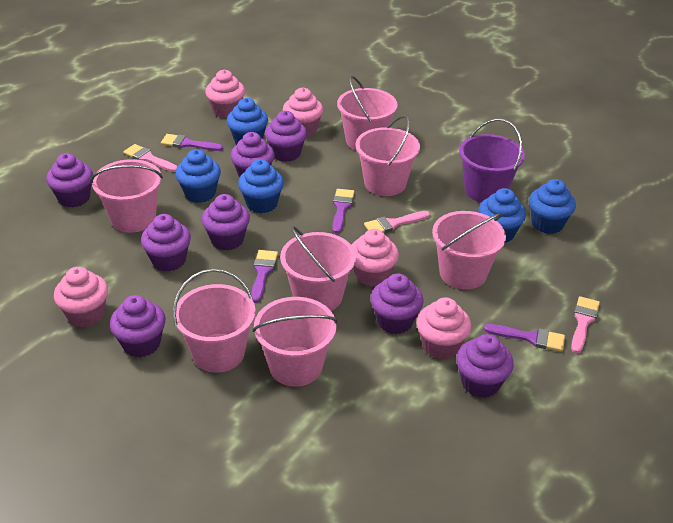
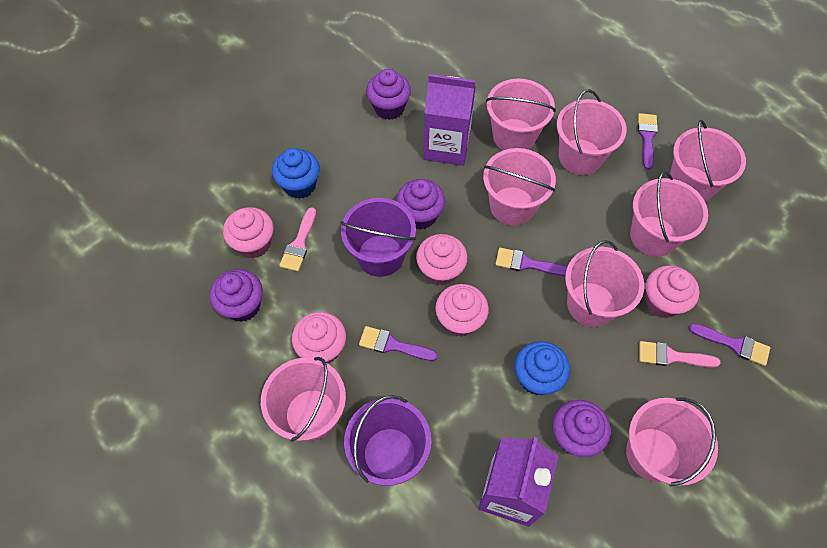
blue cupcake: [175,149,221,203] [227,98,268,145] [238,159,284,213] [479,188,526,243] [529,179,576,234] = 5 -> [272,148,320,199] [515,341,570,395] = 2
pink brush: [123,144,177,172] [364,211,430,233] [571,296,600,353] = 3 -> [279,207,316,271] [639,341,720,367] = 2
pink bucket: [90,159,163,233] [173,269,256,373] [252,297,337,387] [280,226,356,311] [337,75,397,151] [355,115,420,196] [432,211,506,289] = 7 -> [261,357,346,442] [483,148,556,226] [486,78,556,150] [557,89,627,175] [565,240,644,327] [626,398,718,486] [630,171,708,257] [669,120,746,202] = 8
purple bucket: [459,118,525,203] = 1 -> [340,198,416,277] [344,395,431,486] = 2
purple carton: none = 0 -> [424,74,476,166] [478,437,558,526] = 2
purple cupcake: [46,153,93,208] [110,295,166,357] [141,214,191,271] [202,194,250,250] [231,132,274,178] [265,111,307,162] [370,273,424,334] [456,334,514,398] = 8 -> [210,269,263,322] [366,69,411,120] [396,179,445,229] [553,400,611,457] = 4

